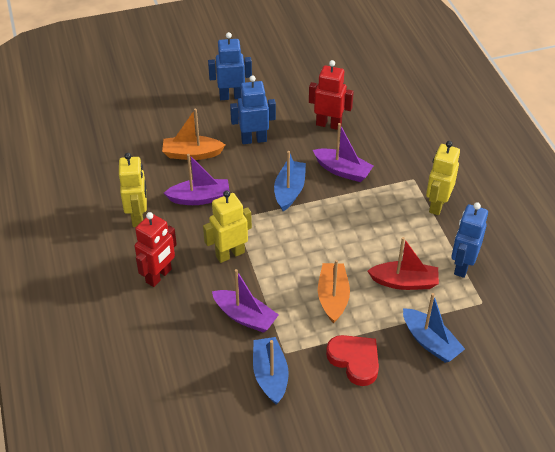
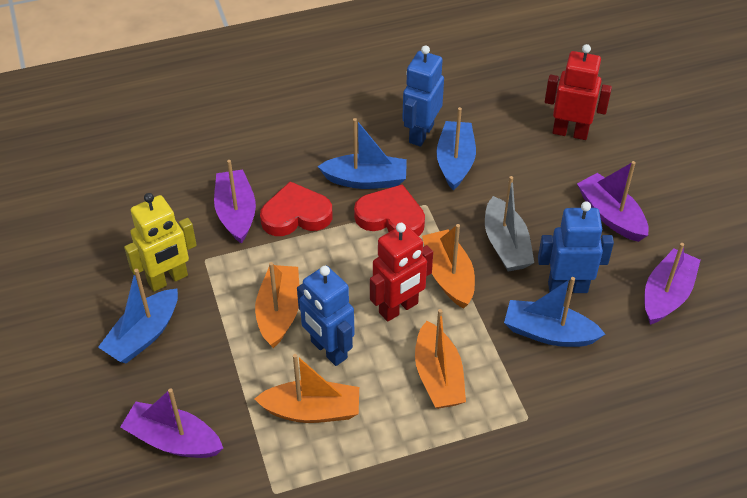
blue boat: [253,337,289,405] [274,151,306,211] [403,293,465,363] = 3 -> [98,269,178,363] [317,118,407,189] [436,107,476,190] [504,277,605,347] = 4
grey boat: none = 0 -> [485,176,534,271] = 1
orange boat: [162,109,225,160] [318,260,350,323] = 2 -> [254,354,359,423] [255,262,300,348] [415,309,466,409] [422,224,475,309] = 4
purple boat: [164,154,230,205] [212,269,278,333] [313,123,373,182] = 3 -> [120,388,223,458] [214,160,256,244] [577,161,649,242] [644,243,701,325] = 4
red boat: [368,237,439,290] = 1 -> none = 0
red heart: [326,335,379,386] = 1 -> [260,181,332,236] [354,184,425,236] = 2
yellow robot: [119,153,147,227] [203,190,252,263] [426,141,460,215] = 3 -> [124,193,197,292] = 1

